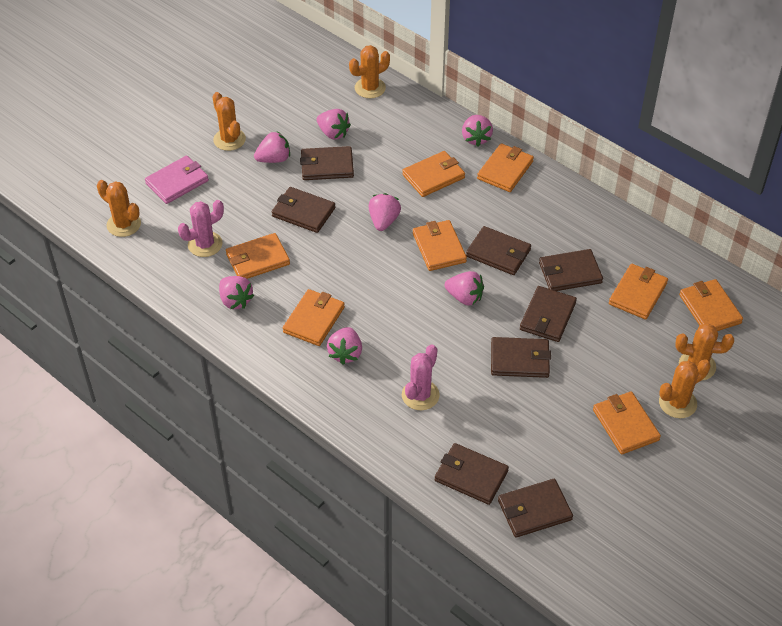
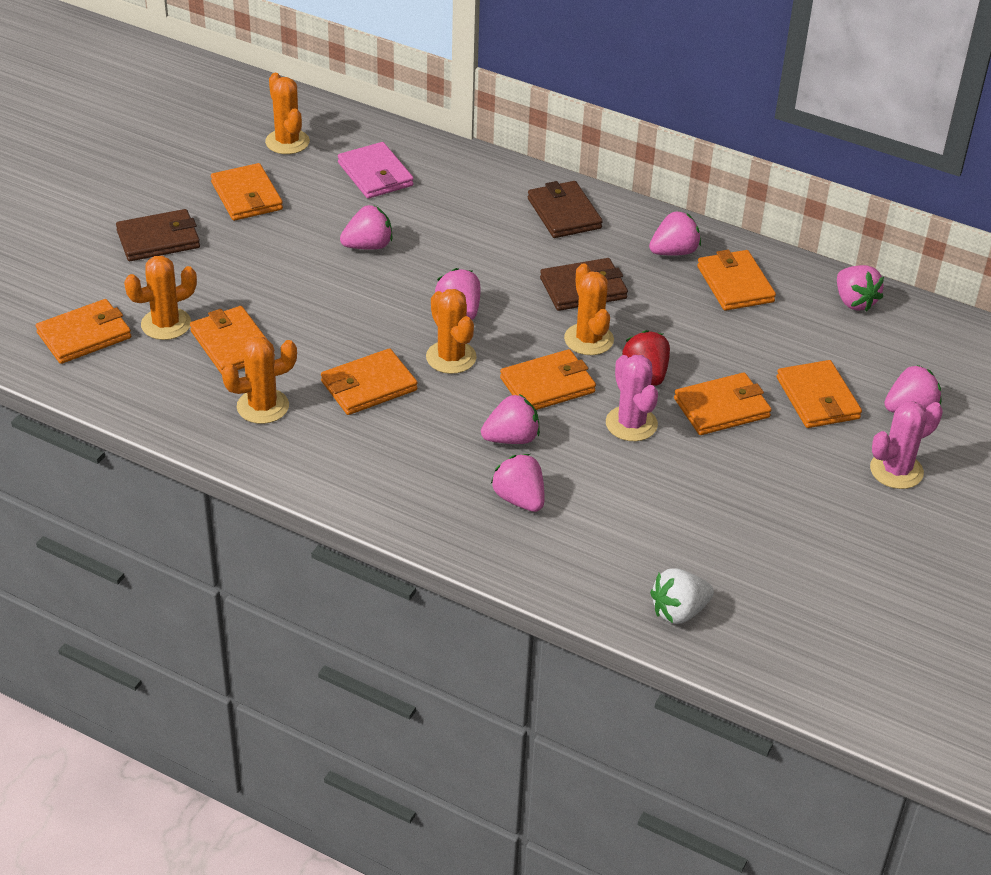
brown wallet: [272,187,335,233] [300,146,354,180] [435,443,509,505] [466,226,531,275] [491,337,551,378] [498,479,573,538] [520,286,577,342] [539,249,603,291] = 8 -> [116,209,200,261] [528,181,603,238] [540,258,628,311] = 3
red strawberry: none = 0 -> [622,330,670,386] = 1
white strawberry: none = 0 -> [650,568,714,624] = 1

